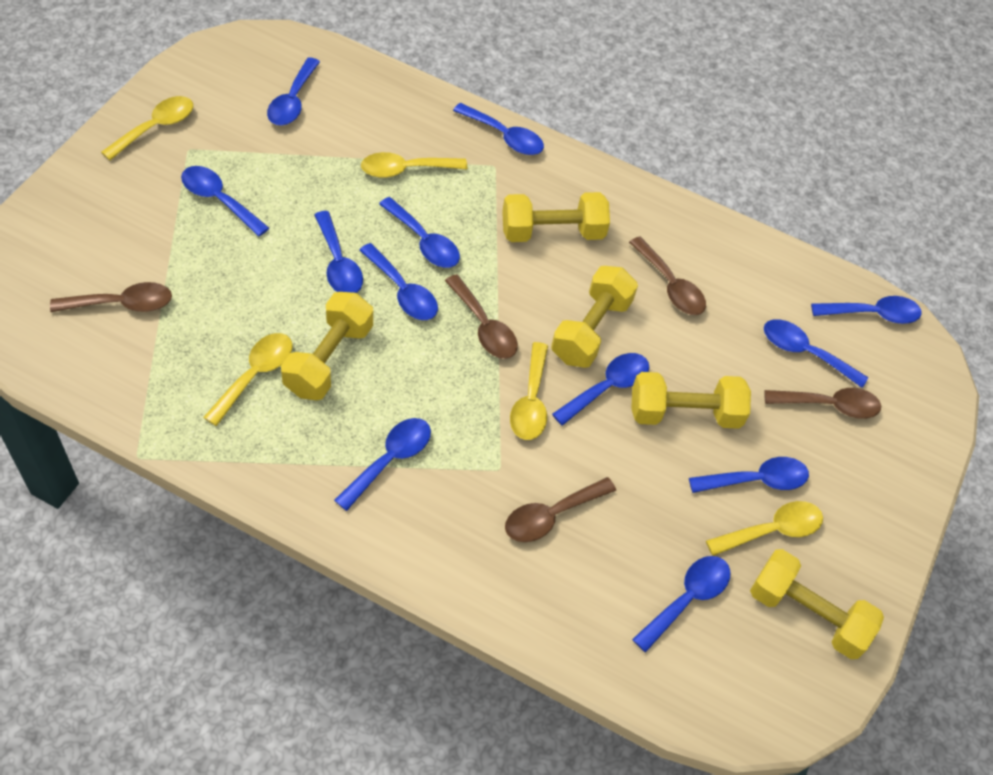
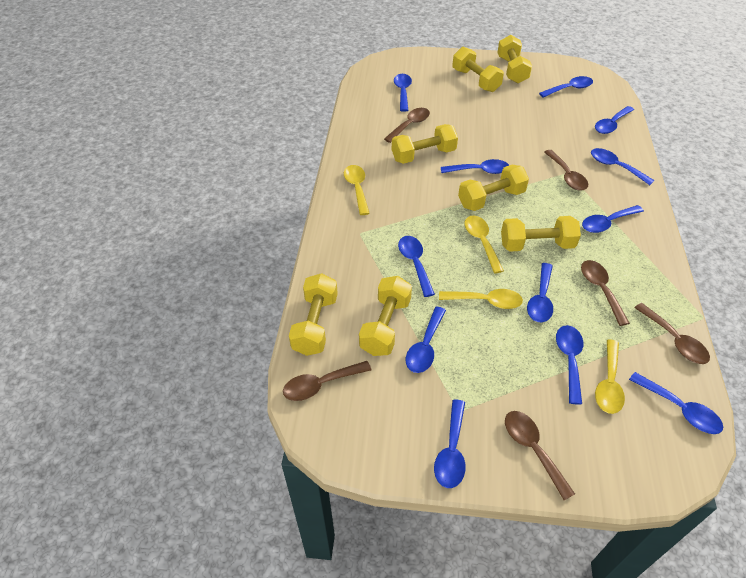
brown spoon: [50,282,172,312] [445,274,518,359] [505,477,616,542] [629,236,706,315] [764,388,881,419] = 5 -> [283,361,371,401] [384,108,430,143] [505,411,575,500] [544,150,588,191] [581,260,630,326] [634,303,710,364] = 6
yellow dumbbell: [281,292,373,401] [502,192,610,242] [551,266,638,368] [631,372,751,429] [750,549,884,659] = 5 -> [289,273,338,356] [359,276,412,356] [392,124,458,164] [453,47,504,92] [458,165,529,211] [497,35,532,83] [501,216,581,252] = 7
yellow spoon: [101,96,193,160] [203,333,292,426] [361,152,467,178] [510,342,548,440] [706,501,823,556] = 5 -> [344,165,370,215] [439,289,523,309] [464,216,504,273] [595,339,625,414] = 4

